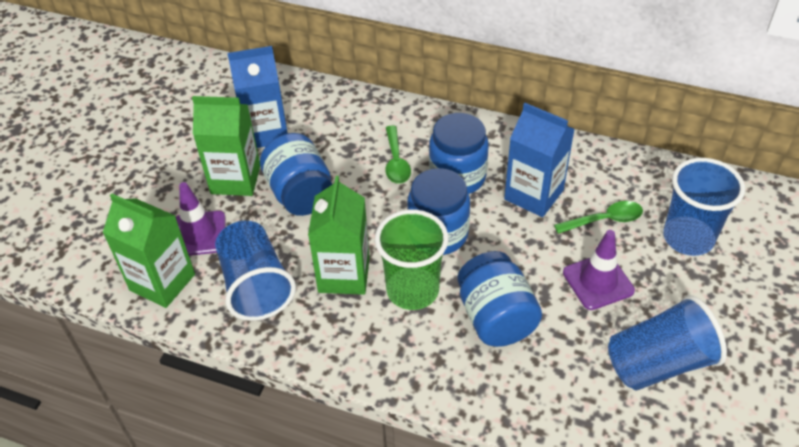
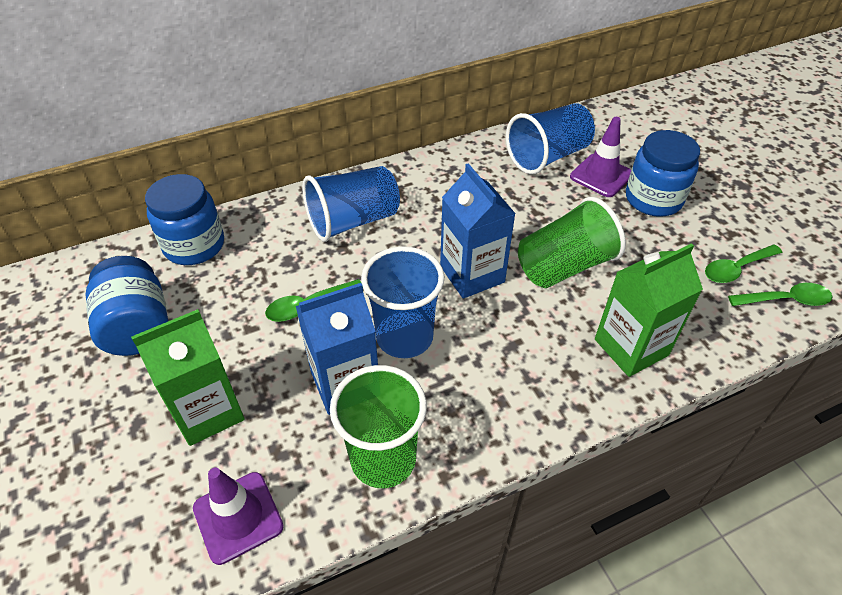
blue jar: [260,133,332,216] [407,168,470,255] [429,113,489,194] [457,251,542,347] = 4 -> [85,256,168,356] [145,174,224,265] [626,130,700,217] = 3
green carton: [103,194,195,308] [192,96,260,196] [308,176,370,295] = 3 -> [131,309,245,446] [595,243,703,377] = 2
green cup: [375,210,449,310] = 1 -> [330,365,427,488] [518,197,626,288] = 2
green spoon: [386,125,411,184] [554,201,643,234] = 2 -> [265,279,361,322] [705,244,783,283] [728,283,832,306] = 3

